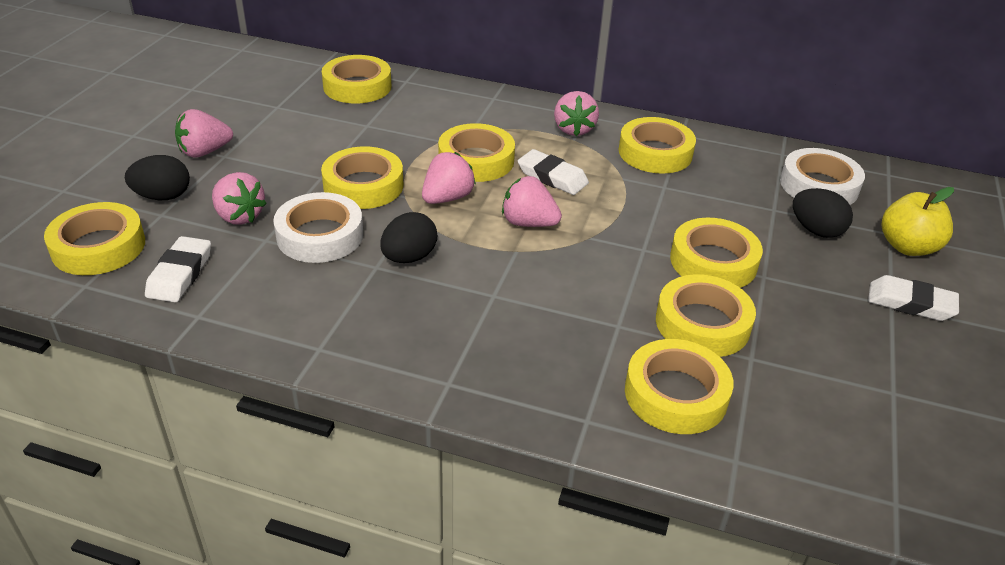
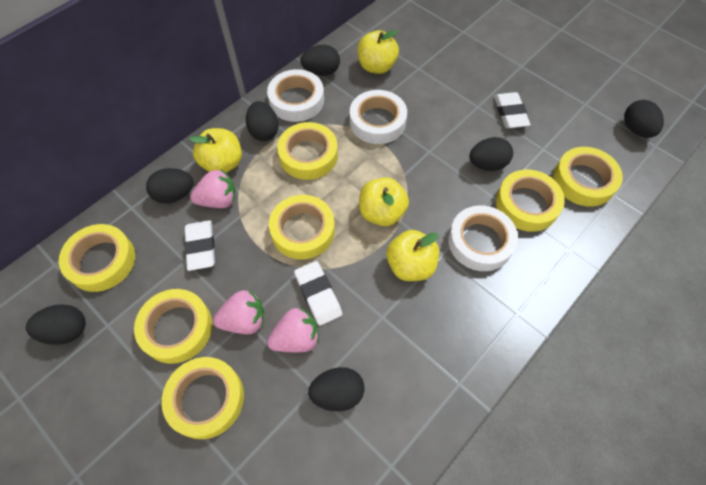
black egg: [125,155,190,200] [380,212,437,263] [793,188,853,238] = 3 -> [26,304,86,345] [146,168,194,203] [246,101,279,141] [300,45,340,76] [308,367,365,411] [469,137,513,171] [624,100,664,138] = 7
pink strawberry: [175,109,233,157] [212,172,267,225] [422,152,476,204] [502,176,562,227] [554,91,599,136] = 5 -> [190,169,236,208] [213,290,265,334] [267,307,319,352] = 3
white tape: [273,192,363,263] [780,148,865,205] = 2 -> [267,69,324,122] [350,90,407,144] [448,205,518,271] = 3
yellow apple: [881,187,954,256] = 1 -> [189,128,242,173] [357,30,399,74] [359,177,409,226] [386,230,439,281] = 4
yellow tape: [44,202,145,275] [321,146,403,209] [322,55,391,103] [438,123,515,182] [619,117,696,174] [625,339,734,434] [656,274,756,357] [670,218,763,288] = 8 -> [59,224,135,292] [134,289,213,364] [162,357,244,439] [269,195,335,260] [277,122,338,180] [496,170,565,232] [553,147,623,207] = 7

